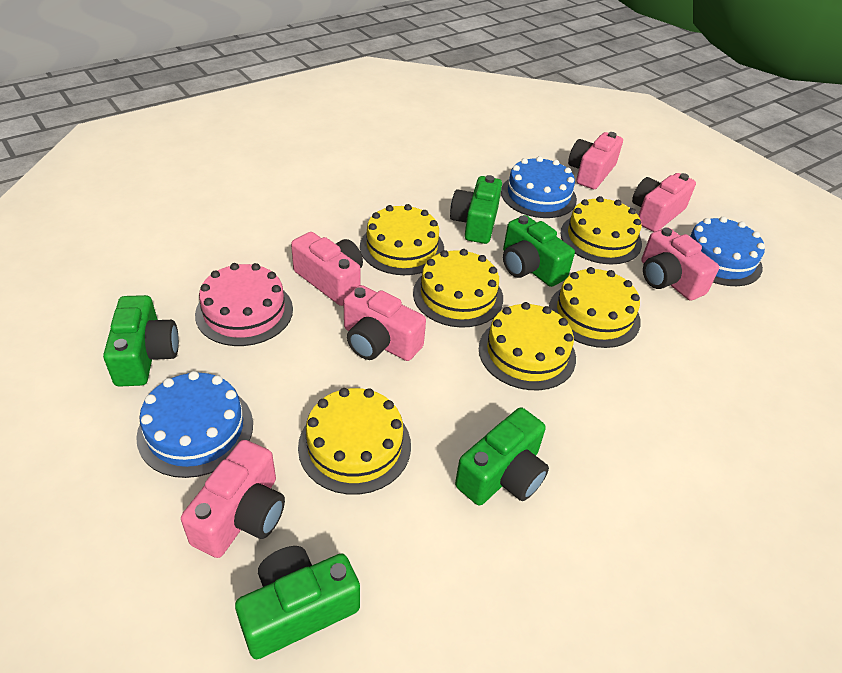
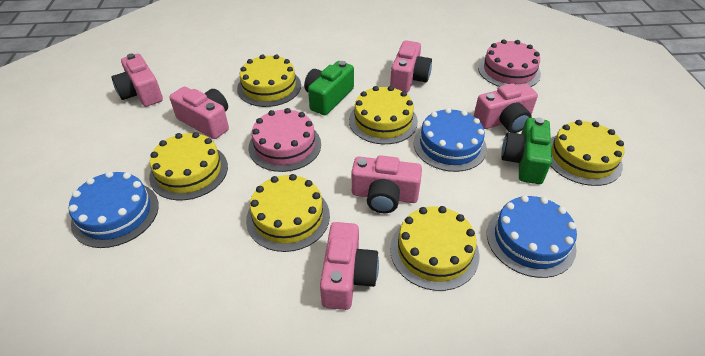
green camera: [103,295,179,387] [235,546,360,659] [450,175,502,244] [455,407,549,506] [503,215,575,287] = 5 -> [304,61,354,115] [501,118,552,184] = 2
pink cake: [195,263,293,346] = 1 -> [249,108,321,172] [478,39,541,87] = 2

